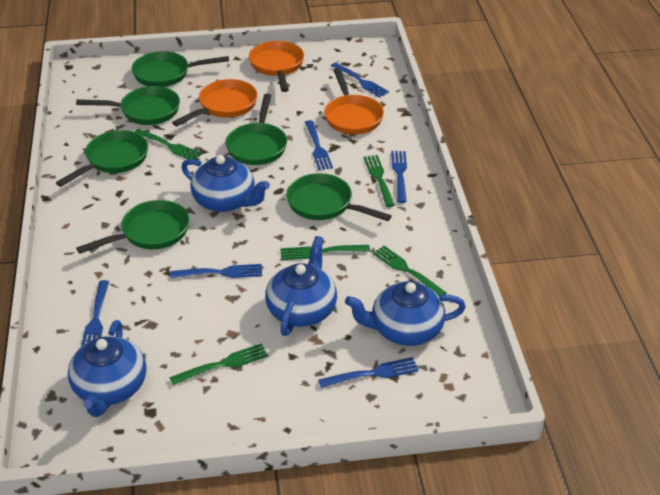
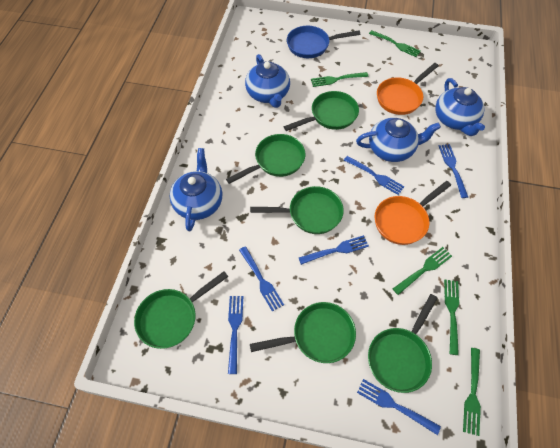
blue pan: none = 0 -> [287,26,360,58] = 1
orange pan: [172,79,258,126] [249,41,304,92] [324,68,384,134] = 3 -> [375,181,451,245] [377,63,439,115] = 2

